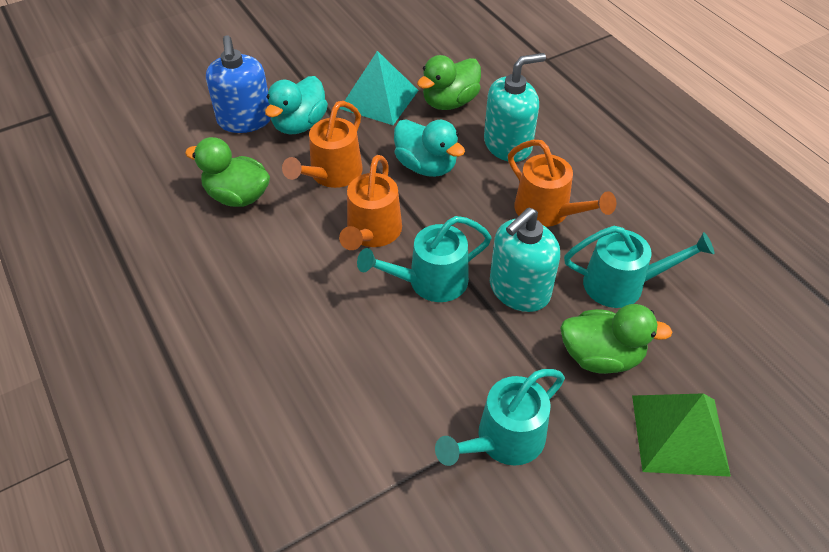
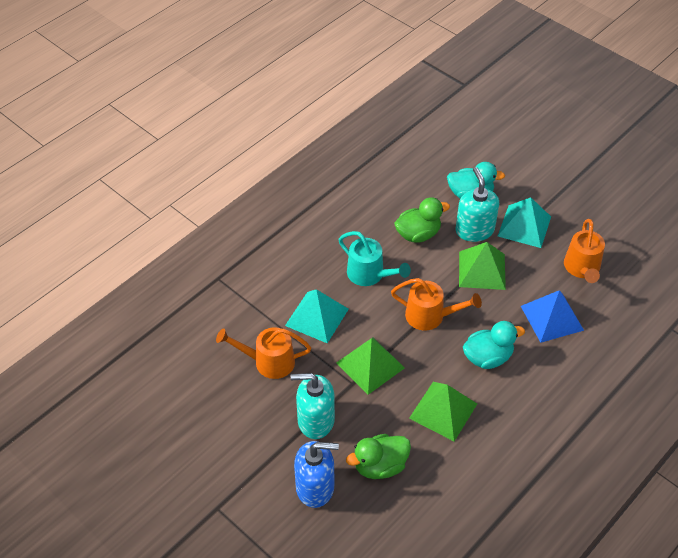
blue pyramid: none = 0 -> [521,290,584,343] = 1
green duck: [185,137,270,207] [417,55,481,110] [560,304,672,374] = 3 -> [346,434,411,479] [394,197,450,243] = 2
green pyramid: [632,393,731,477] = 1 -> [336,337,405,395] [409,382,477,441] [459,242,506,290] = 3
turquoise pyramid: [339,51,419,125] = 1 -> [285,289,349,343] [498,197,551,248] = 2
turquoise watering can: [357,216,492,302] [435,369,565,466] [564,226,714,308] = 3 -> [339,231,411,286] = 1

